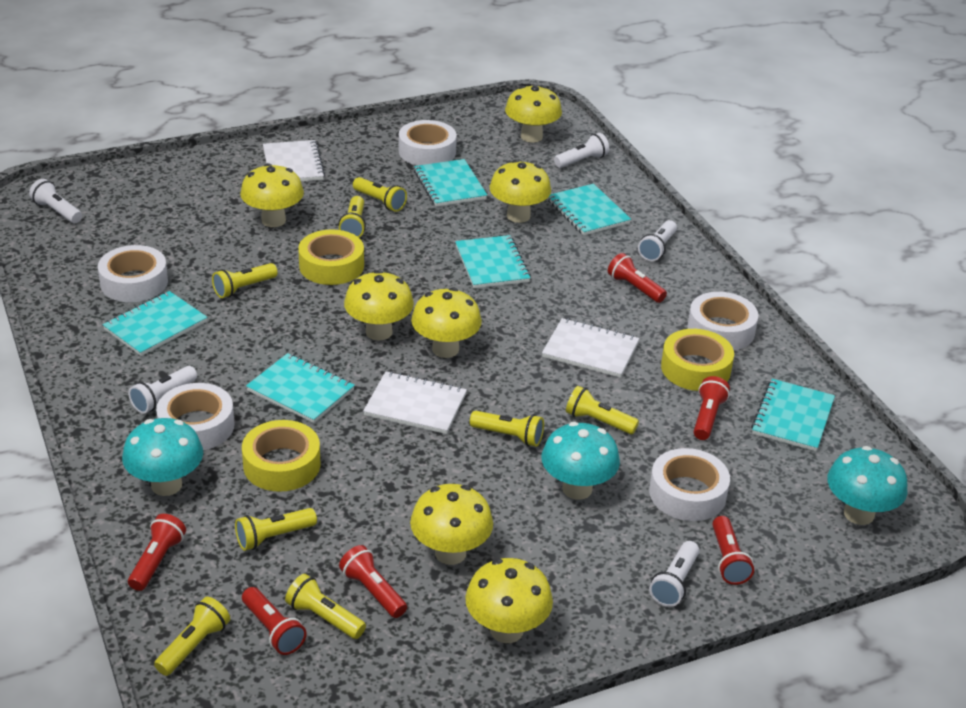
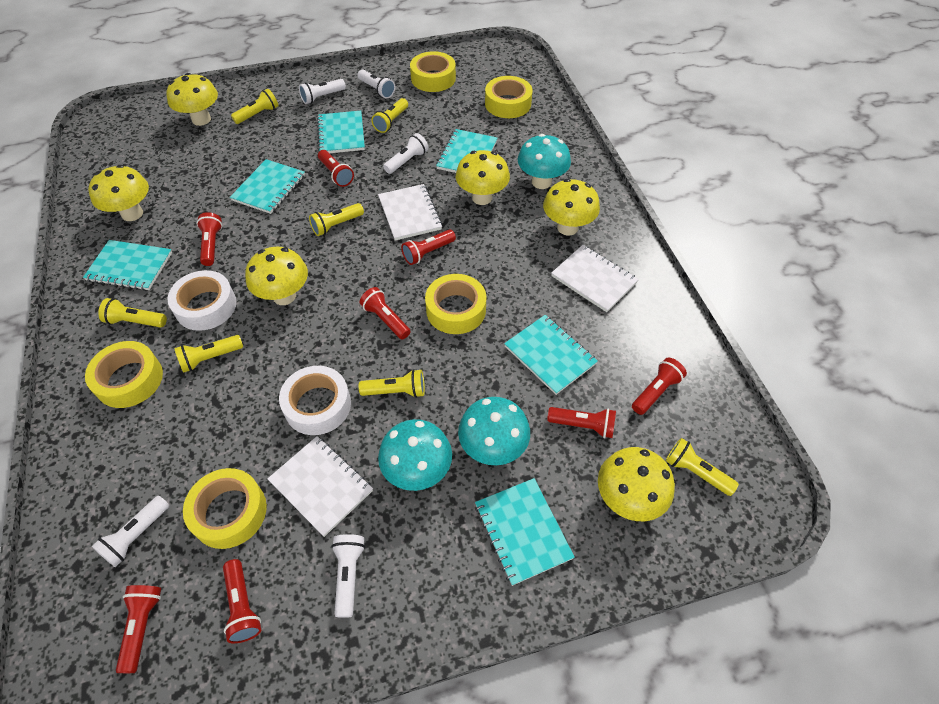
red flashlight: [128,514,186,591] [242,587,307,655] [339,545,407,618] [608,253,667,303] [694,376,730,440] [712,516,754,585] = 6 -> [116,585,161,673] [197,212,222,266] [223,559,261,643] [318,150,354,187] [360,287,411,339] [401,229,456,265] [547,407,616,438] [632,358,687,415] = 8
white tape: [98,245,168,302] [156,383,235,450] [399,120,457,166] [649,448,730,521] [687,292,758,350] = 5 -> [167,270,236,331] [279,366,351,435] = 2
yellow flashlight: [154,597,230,676] [212,263,278,298] [235,508,317,551] [285,574,366,639] [338,196,366,237] [353,177,407,212] [470,411,544,447] [566,386,639,434] = 8 -> [98,298,167,328] [174,335,243,373] [231,89,278,124] [309,203,364,236] [359,369,425,398] [371,98,408,133] [665,438,739,496] = 7
yellow mushroom: [240,163,304,227] [344,270,414,341] [410,484,493,565] [411,288,482,358] [465,558,553,643] [490,160,551,223] [505,85,562,143] = 7 -> [88,165,149,221] [166,73,218,126] [245,247,308,305] [456,150,510,205] [543,179,600,236] [598,447,675,521] = 6
yellow tape: [242,420,321,492] [298,229,364,285] [661,329,734,391] = 3 -> [85,341,163,408] [183,468,267,549] [410,51,456,92] [425,274,486,334] [485,76,532,118] = 5

